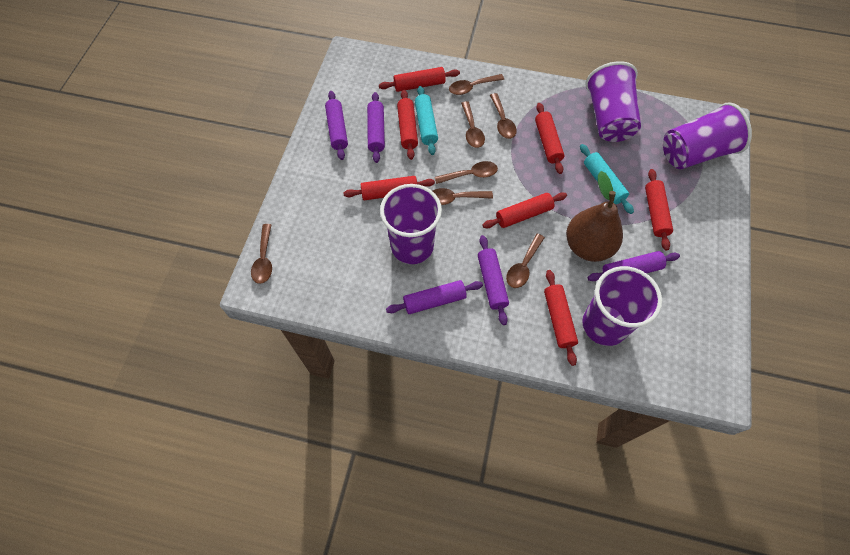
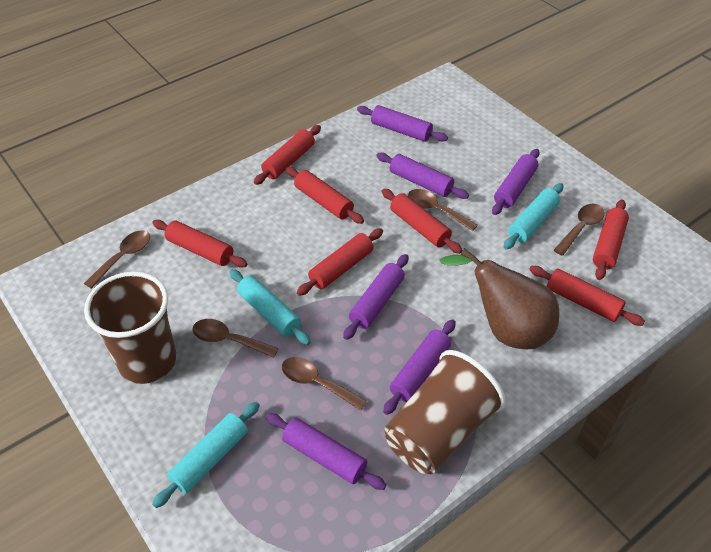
brown cup: none = 0 -> [84,272,177,384] [384,350,506,474] = 2
brown spoon: [251,224,272,284] [433,188,493,205] [435,161,498,184] [449,74,504,95] [461,101,485,148] [490,93,517,139] [506,234,545,288] = 7 -> [84,230,150,289] [192,319,279,358] [282,357,367,411] [408,189,478,231] [554,204,605,256] = 5
purple cup: [380,184,442,264] [582,266,662,346] [586,61,641,142] [663,102,752,169] = 4 -> none = 0
purple rolling pin: [325,91,348,160] [367,92,385,163] [386,280,483,314] [478,235,509,325] [588,251,680,281] = 5 -> [266,413,386,490] [343,254,409,340] [357,105,448,142] [376,153,469,199] [383,319,456,415] [492,149,540,215] = 6
turquoise rolling pin: [415,86,438,155] [580,144,634,214] = 2 -> [152,402,260,508] [229,269,311,345] [504,183,564,250] = 3

